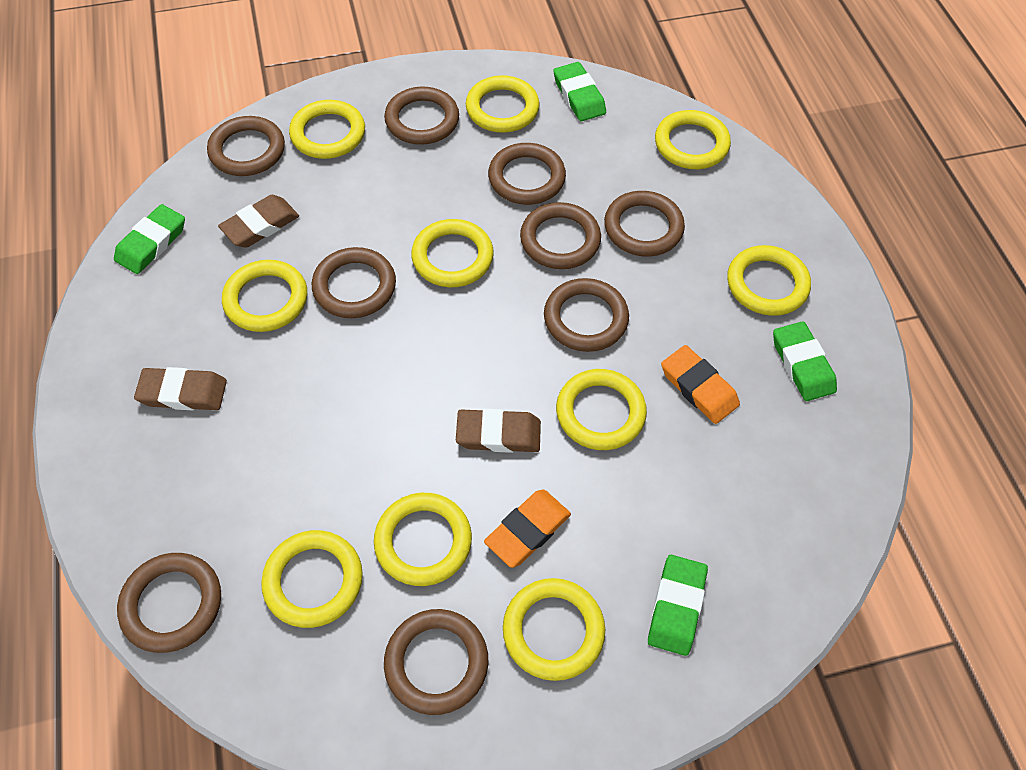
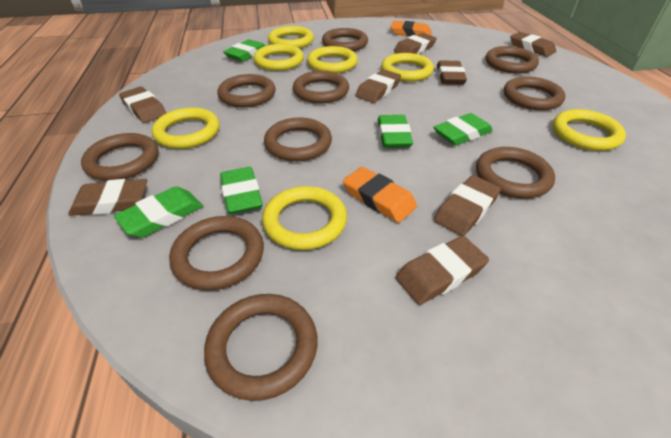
brown eraser: [134,367,227,410] [218,195,299,248] [456,408,541,453] = 3 -> [68,179,147,216] [119,87,166,123] [355,70,401,103] [394,33,437,54] [396,236,489,305] [434,175,501,236] [437,60,467,85] [510,32,556,57] = 8
brown ring: [117,553,221,653] [207,116,285,176] [312,247,396,318] [384,86,459,145] [384,609,488,715] [488,143,566,205] [520,202,601,269] [544,278,629,352] [604,191,685,257] = 9 -> [81,133,158,181] [169,216,264,290] [204,294,318,401] [217,74,275,107] [264,118,332,161] [293,71,349,104] [322,28,368,51] [476,147,555,199] [486,46,539,73] [504,76,565,110] = 10
green eraser: [114,204,185,274] [553,62,606,121] [648,555,708,656] [773,321,837,401] = 4 -> [114,186,203,237] [220,167,263,214] [223,39,265,62] [378,115,413,148] [433,113,493,146] = 5
yellow ring: [222,260,307,332] [261,530,363,628] [289,100,365,159] [374,493,472,586] [411,219,494,287] [466,75,540,133] [503,578,605,681] [556,369,647,450] [655,110,731,169] [727,245,811,316] = 10 -> [152,107,220,149] [253,44,304,71] [262,186,347,250] [268,26,314,48] [307,46,358,73] [381,53,434,82] [553,109,626,151] = 7

